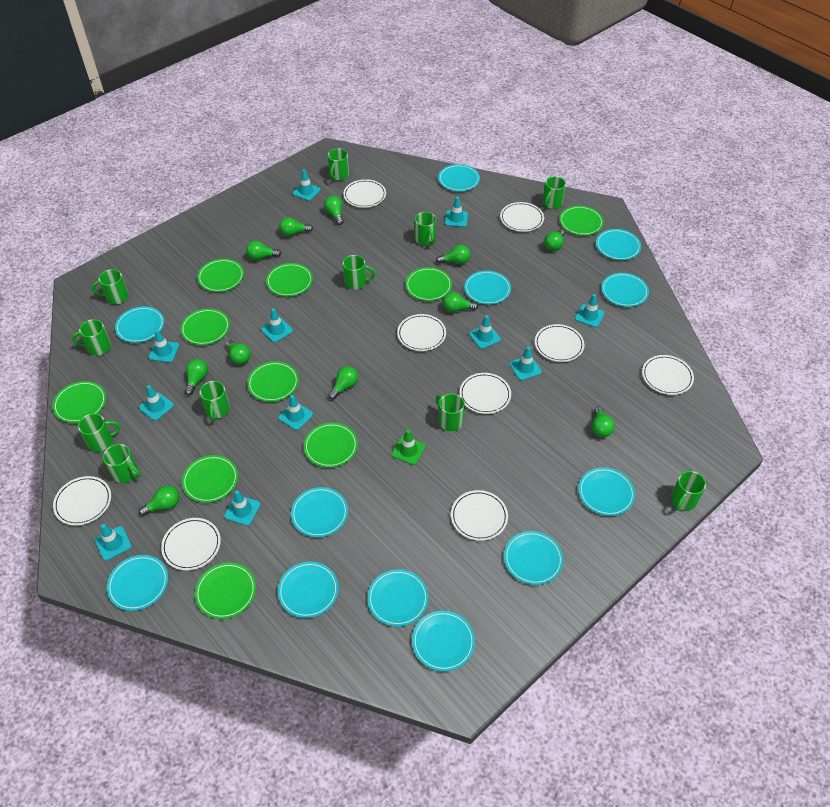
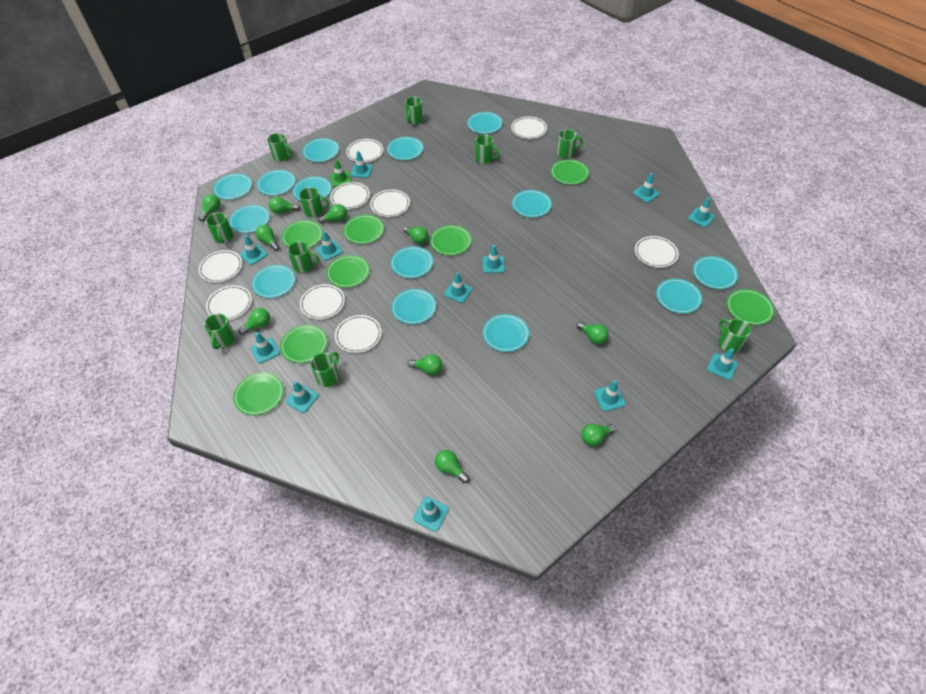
green light bulb: [139,485,179,516] [185,359,208,395] [225,340,251,365] [246,241,281,260] [279,217,313,236] [324,196,343,225] [328,366,358,399] [436,245,470,264] [443,292,478,312] [544,229,564,251] [592,406,615,437] = 11 -> [198,194,220,221] [239,308,270,335] [255,225,279,251] [269,197,300,214] [318,204,347,224] [403,226,428,244] [408,354,442,375] [435,450,469,483] [577,322,608,344] [581,424,616,446] = 10
green mug: [72,319,111,355] [78,413,120,452] [92,269,129,304] [103,444,141,483] [200,381,230,421] [328,148,349,180] [343,255,375,289] [415,212,436,245] [436,393,465,431] [542,176,566,209] [671,471,706,511] = 11 -> [204,314,235,349] [206,212,233,244] [267,133,293,162] [287,241,319,273] [299,187,329,217] [310,352,339,387] [405,97,423,124] [475,135,500,164] [557,130,583,158] [718,319,751,353] = 10
green plate: [53,381,106,423] [180,308,230,345] [182,455,238,503] [195,562,256,619] [197,259,244,292] [247,361,299,402] [266,263,313,297] [304,423,358,468] [405,267,452,301] [559,206,604,236] = 10 -> [233,373,284,415] [280,325,328,363] [281,220,323,248] [326,255,370,288] [343,215,384,244] [430,225,472,255] [551,159,589,185] [726,289,774,325] = 8
turquoise plate: [107,555,168,611] [115,306,165,343] [278,562,339,618] [291,487,348,537] [367,569,429,627] [412,611,475,671] [438,164,480,192] [464,271,511,305] [504,531,563,585] [578,467,635,516] [596,229,641,260] [601,273,649,307] = 12 -> [213,173,252,200] [229,205,270,233] [251,265,296,298] [257,170,295,196] [293,176,332,201] [302,138,339,162] [387,137,424,160] [391,246,433,278] [391,289,436,324] [467,112,503,134] [482,314,529,352] [512,190,552,218] [656,279,702,314] [693,256,738,289] = 14
turquoise traffic cone: [95,524,132,560] [139,385,174,421] [149,330,179,362] [224,490,260,526] [261,308,293,342] [278,395,313,430] [293,170,320,201] [445,197,468,227] [469,315,501,349] [509,347,542,381] [575,294,605,327] = 11 -> [240,235,268,265] [251,332,280,364] [286,381,319,413] [316,231,343,261] [351,151,372,178] [413,497,449,532] [444,272,472,303] [483,245,505,273] [594,380,626,411] [633,173,660,202] [688,197,715,227] [707,348,738,380] = 12

